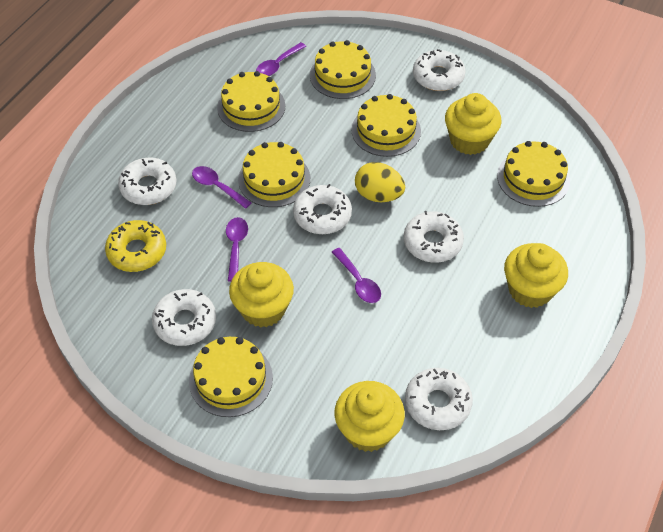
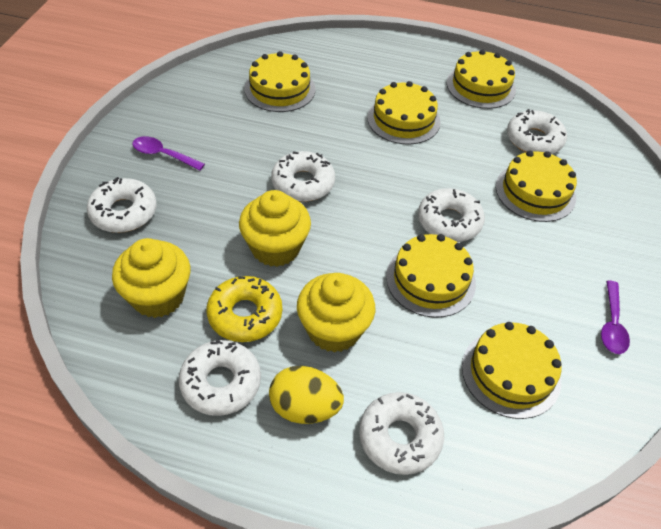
purple spoon: [192,166,252,209] [226,217,248,282] [256,42,306,76] [332,248,381,303] = 4 -> [133,136,205,171] [601,281,630,354] = 2
yellow cupcake: [229,262,294,328] [334,381,405,452] [445,93,501,155] [504,243,568,308] = 4 -> [112,238,191,318] [239,190,311,267] [297,273,375,353] = 3

